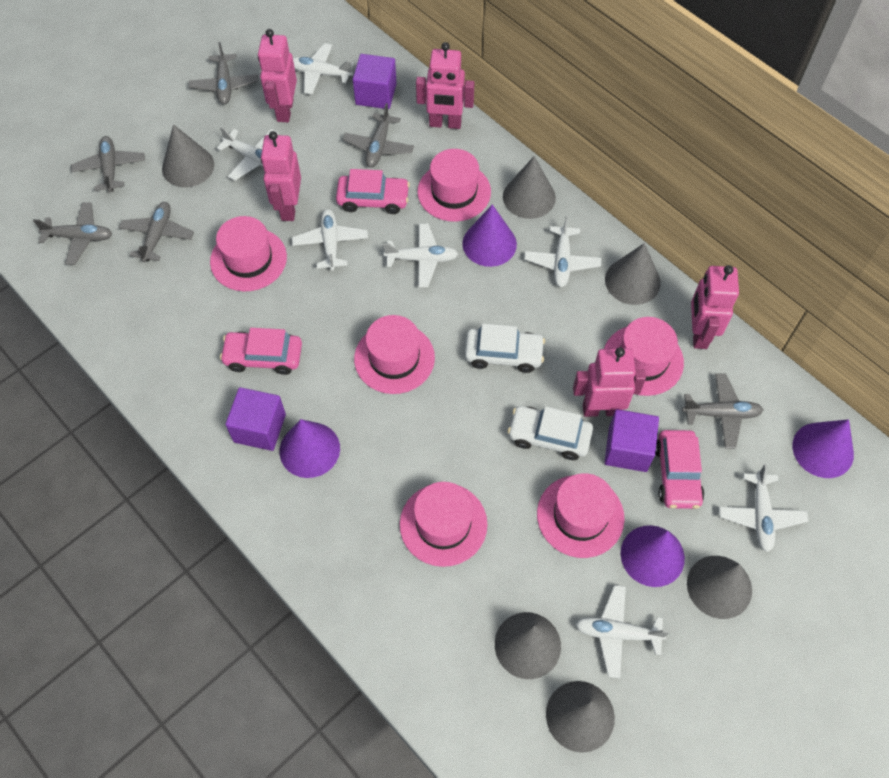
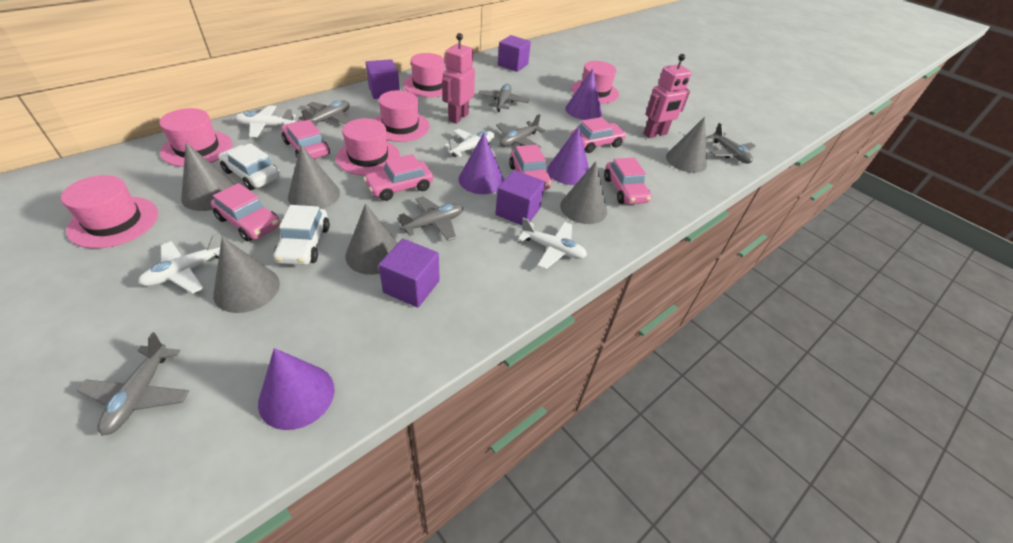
pink car: [220,328,302,375] [336,169,410,214] [656,430,705,509] = 3 -> [211,183,280,241] [281,120,330,159] [364,154,433,201] [509,145,552,190] [570,117,627,153] [604,158,652,204] = 6
pink robot: [258,29,297,122] [261,131,301,221] [416,42,475,129] [573,347,646,417] [691,265,739,349] = 5 -> [442,33,475,124] [643,54,692,138] = 2
purple cube: [225,387,286,451] [353,54,397,109] [604,409,659,472] = 3 -> [365,59,400,99] [379,239,440,307] [495,170,545,225] [498,35,531,72] = 4
white plane: [217,127,278,180] [292,209,368,271] [293,43,354,95] [383,223,458,287] [524,215,601,287] [575,585,670,678] [719,464,808,552] = 7 -> [138,233,221,294] [235,105,296,137] [444,129,496,157] [518,218,587,269] = 4

